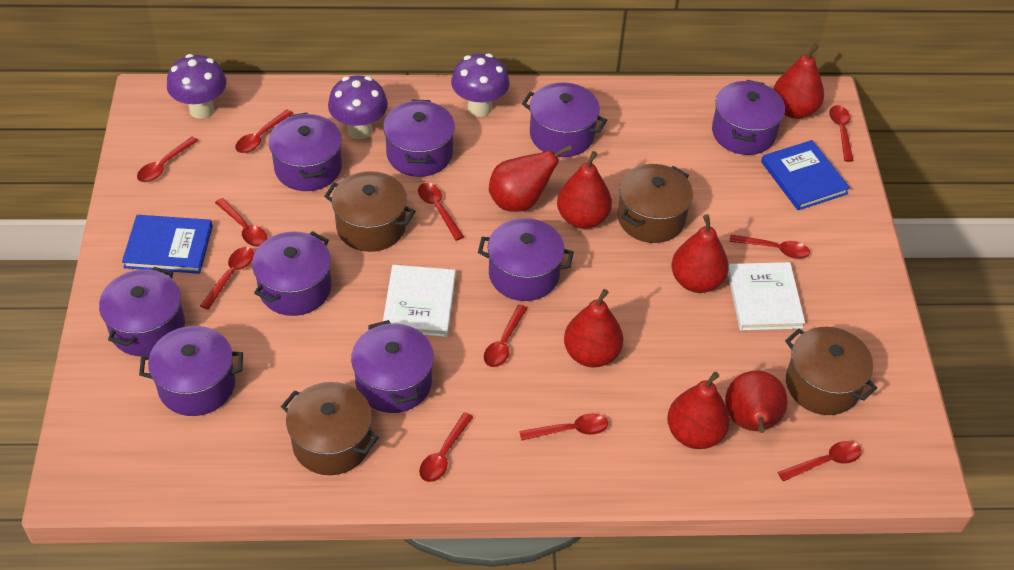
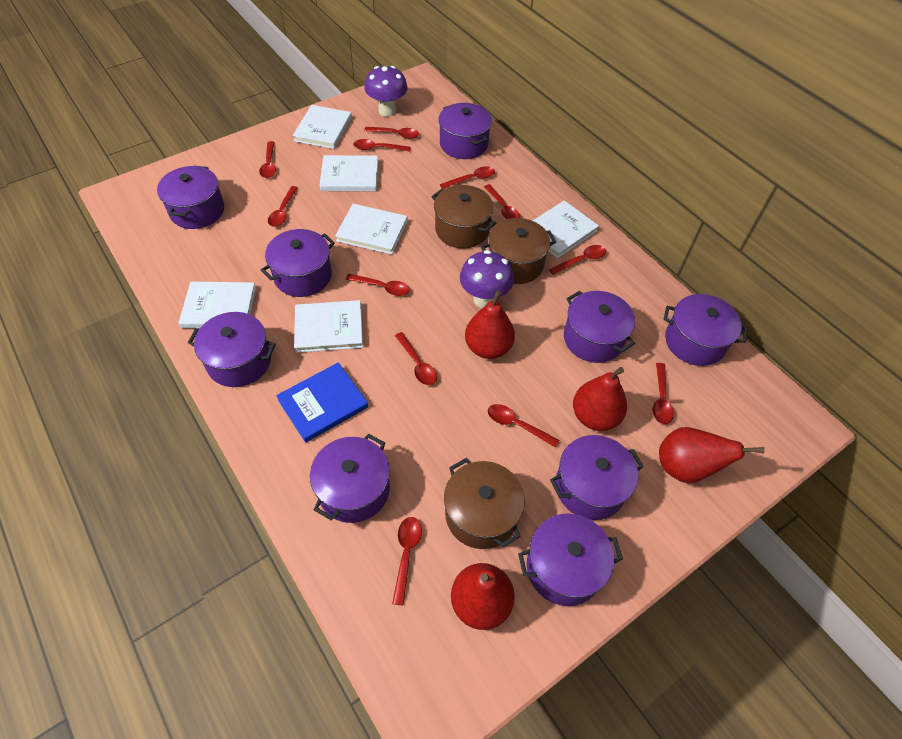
blue book: [122,215,213,274] [761,140,850,210] = 2 -> [276,362,368,442] = 1
brown pot: [281,382,379,475] [324,171,415,252] [617,164,693,243] [785,327,877,415] = 4 -> [431,185,496,249] [444,458,525,549] [481,218,556,284] = 3
purple mushroom: [167,54,226,119] [328,76,388,140] [451,53,510,117] = 3 -> [364,66,408,117] [460,250,514,308] = 2
red pear: [489,145,572,212] [557,151,612,229] [564,289,623,368] [667,372,730,449] [671,214,729,293] [725,371,788,433] [773,44,824,119] = 7 -> [451,563,515,630] [465,290,515,359] [573,367,627,431] [659,427,765,483] = 4
red spoon: [137,137,198,182] [200,247,254,310] [215,198,267,247] [235,110,293,153] [418,183,464,241] [419,412,473,482] [484,305,528,367] [519,413,608,441] [729,235,810,259] [778,441,862,481] [829,105,854,162] = 11 -> [259,141,276,178] [268,186,298,227] [345,274,410,296] [353,139,411,152] [364,127,419,139] [392,517,422,606] [395,332,437,385] [440,166,495,189] [484,184,520,219] [488,404,559,448] [549,245,606,275] [653,363,674,424] = 12
white book: [383,265,456,337] [728,262,805,330] = 2 -> [179,282,256,328] [292,105,352,149] [294,300,363,353] [320,155,378,191] [335,204,408,254] [533,200,599,258] = 6

